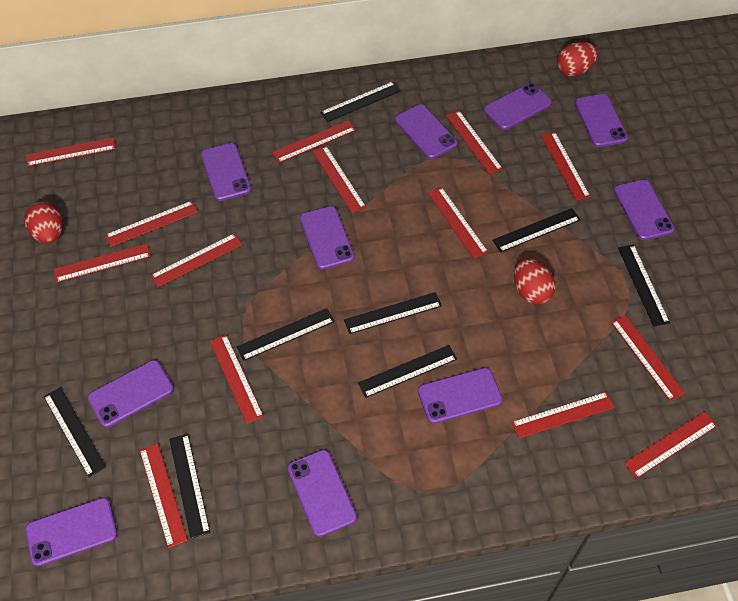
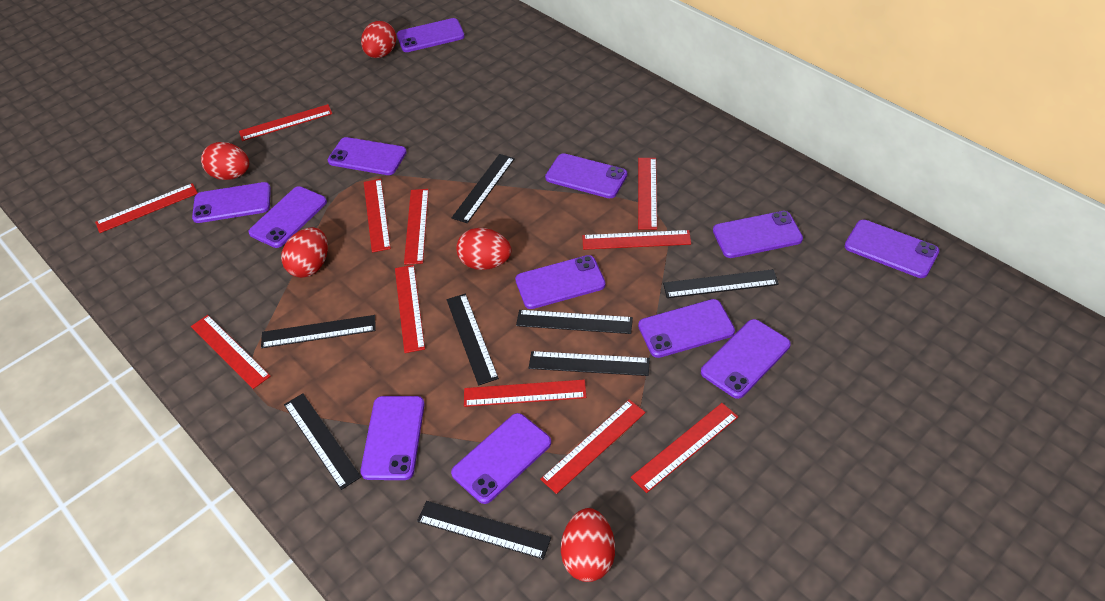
purple phone: [25,497,117,566] [88,360,174,427] [201,143,251,201] [287,450,357,537] [300,206,355,270] [395,104,458,159] [418,368,503,424] [484,83,552,130] [575,94,628,147] [614,179,675,240] = 10 -> [192,182,271,223] [248,186,327,248] [328,137,407,175] [360,396,425,480] [397,18,465,52] [451,413,551,504] [515,255,606,309] [545,153,627,198] [638,299,735,358] [701,319,791,399] [713,211,803,258] [845,220,939,278] = 12
red egg: [24,202,63,244] [514,258,555,305] [557,42,598,76] = 3 -> [201,142,249,180] [281,227,328,278] [361,21,397,58] [456,228,511,270] [561,508,615,582] = 5
red ruler: [26,137,116,167] [53,244,151,283] [105,201,198,247] [140,443,188,548] [150,233,243,287] [210,335,264,424] [272,120,356,163] [312,146,366,213] [428,187,489,259] [446,111,503,175] [511,392,615,439] [541,132,590,201] [611,315,685,401] [624,411,717,479] = 14 -> [95,183,198,233] [191,315,271,389] [239,104,332,141] [364,179,391,253] [395,265,425,353] [404,189,429,265] [464,380,586,407] [540,400,646,494] [582,230,691,250] [631,403,738,493] [638,158,657,230] = 11

